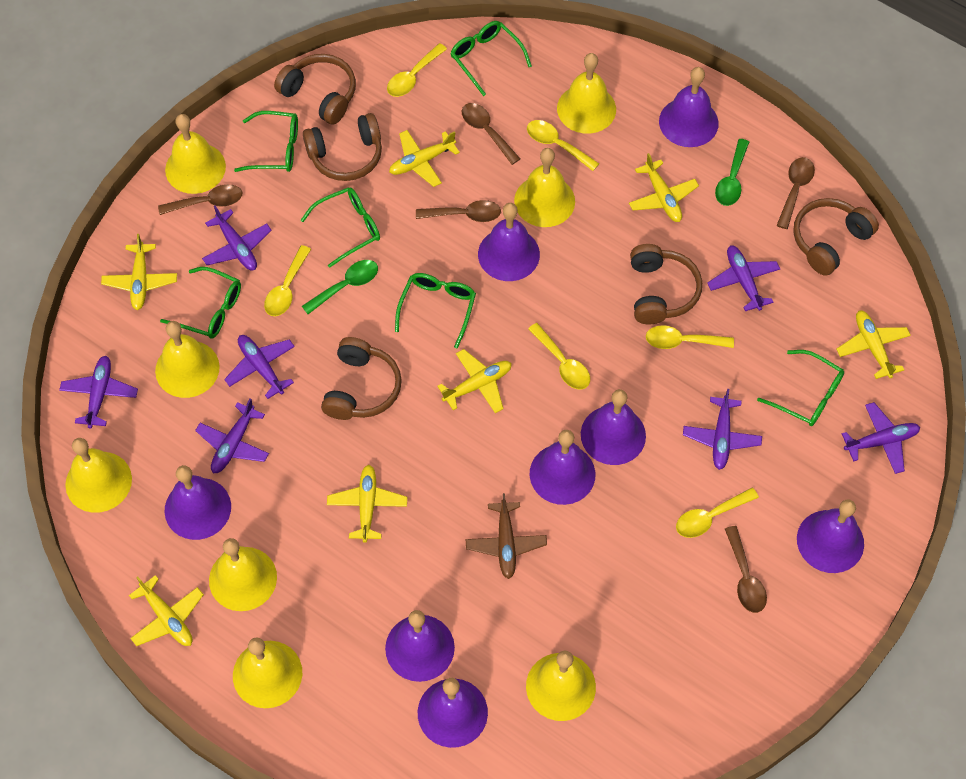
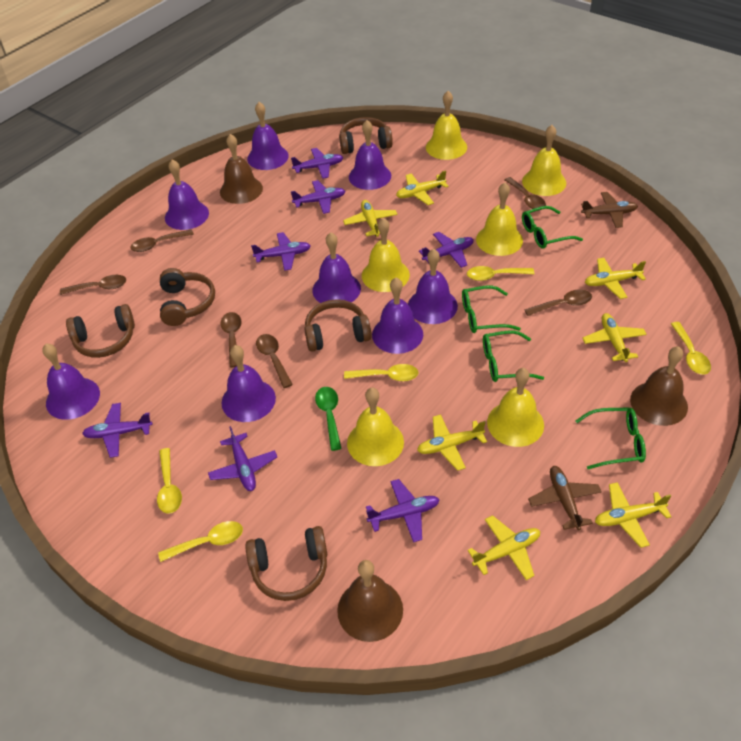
brown bell: none = 0 -> [220,134,263,204] [337,560,403,642] [630,346,688,426] = 3
brown plane: [466,493,547,579] = 1 -> [528,466,601,530] [581,192,638,228] = 2
brown spoon: [158,184,242,215] [416,200,501,222] [462,103,520,165] [725,526,767,613] [777,157,815,229] = 5 -> [60,275,126,295] [130,229,194,252] [220,312,242,367] [256,334,293,388] [504,177,546,210] [524,290,592,316] = 6
green glasses: [160,267,241,339] [234,111,298,172] [301,187,380,268] [395,273,476,349] [450,21,532,96] [757,350,844,426] = 6 -> [462,285,521,333] [483,331,544,382] [522,206,583,249] [575,407,646,469] = 4
green spoon: [302,260,378,314] [715,139,749,206] = 2 -> [315,387,342,451] = 1
yellow bell: [65,438,132,513] [155,321,220,398] [165,114,226,194] [209,538,277,611] [233,637,302,708] [514,148,575,227] [526,651,596,721] [557,53,616,134] = 8 -> [347,388,404,466] [362,218,410,292] [426,91,467,160] [476,182,523,256] [487,368,544,447] [522,125,566,196] = 6
yellow spoon: [264,245,311,316] [387,43,447,97] [527,120,599,171] [528,323,590,389] [646,325,734,349] [676,488,759,538] = 6 -> [157,448,182,514] [158,521,243,562] [344,364,419,381] [467,266,534,281] [671,322,711,375] = 5

